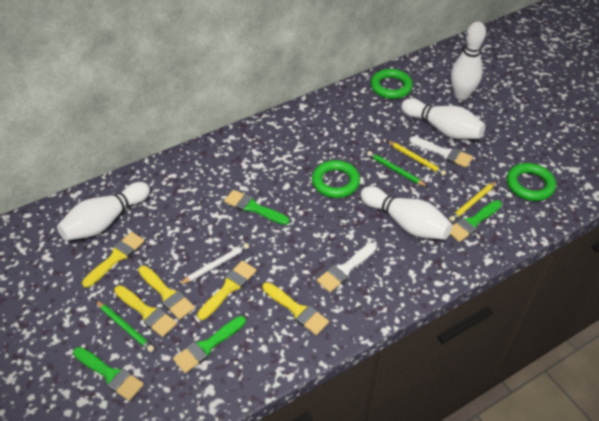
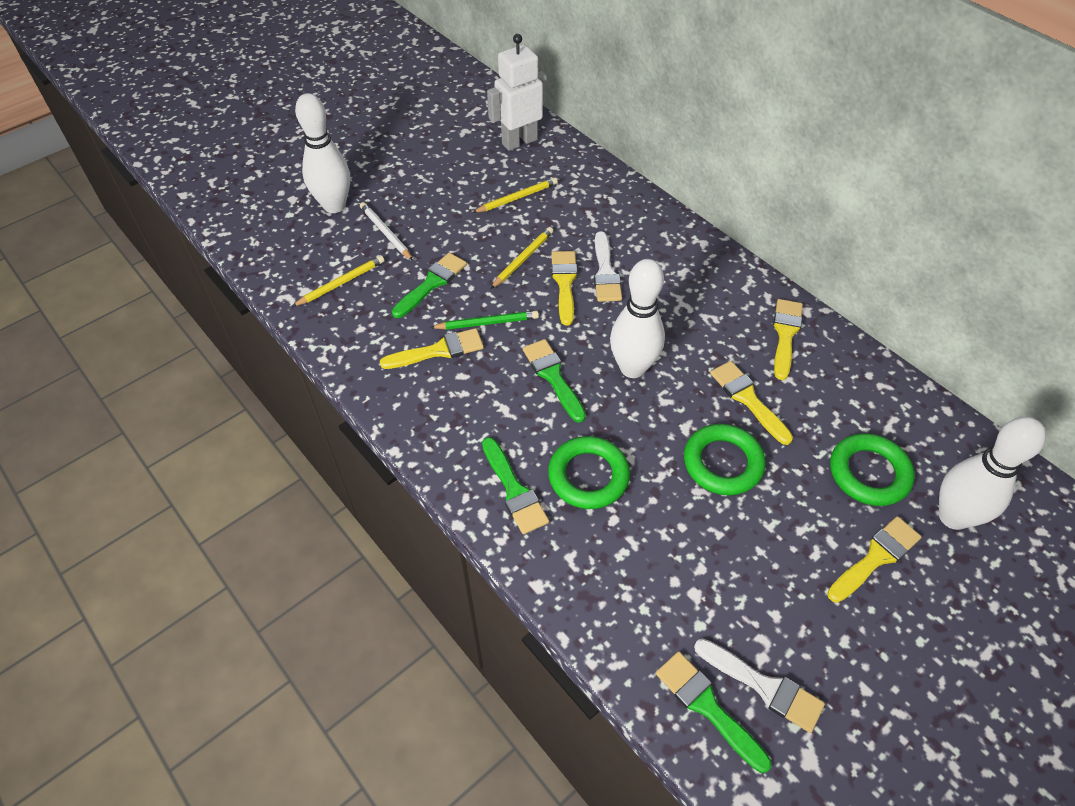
green pencil: [95,300,155,352] [367,151,428,187] = 2 -> [430,311,539,330] = 1
white bowling pin: [57,182,150,241] [360,186,452,240] [401,98,486,139] [451,22,486,100] = 4 -> [295,93,350,213] [610,259,665,378] [939,417,1046,530] = 3
white robot: none = 0 -> [487,34,547,151] = 1
yellow pencil: [387,140,446,176] [449,181,497,222] = 2 -> [292,256,384,307] [472,177,558,213] [491,227,553,289] = 3

